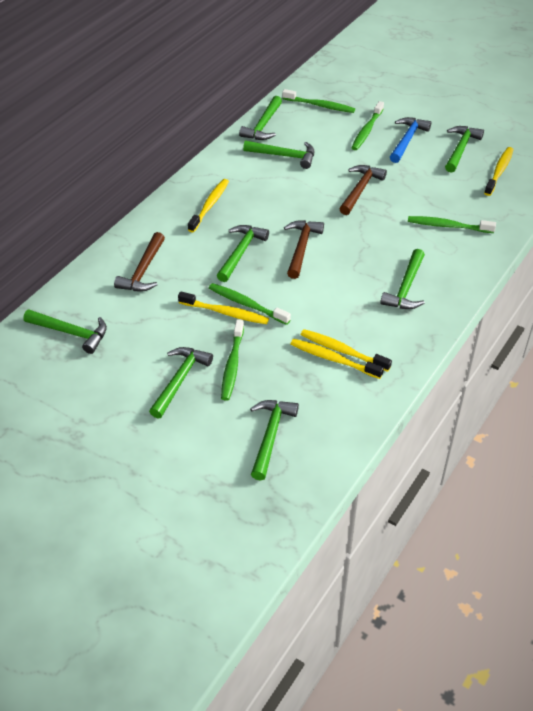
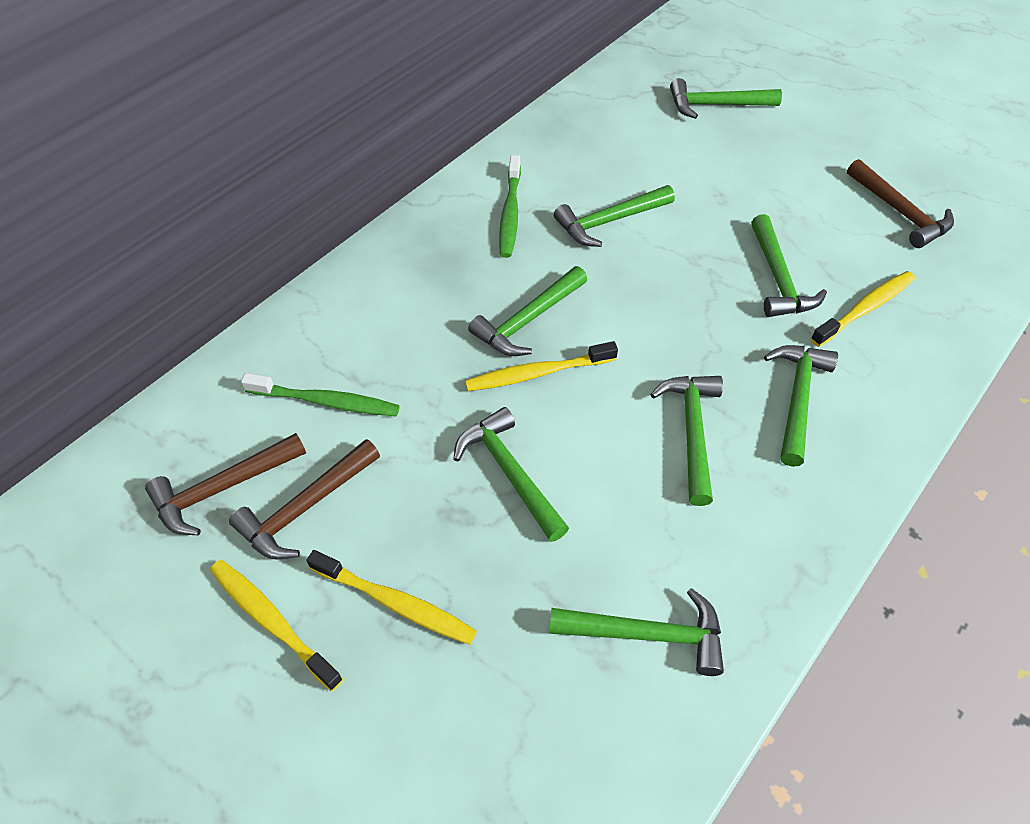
blue hammer: [390,117,431,163] = 1 -> none = 0
green toothbrush: [209,283,291,325] [221,319,244,401] [282,89,355,113] [352,101,384,150] [408,216,496,233] = 5 -> [241,373,400,416] [499,155,521,258] = 2
yellow toothbrush: [178,292,269,324] [188,179,229,233] [290,339,384,379] [301,329,392,372] [484,147,514,196] = 5 -> [210,560,343,691] [307,550,477,645] [465,341,618,391] [810,271,915,347] = 4

